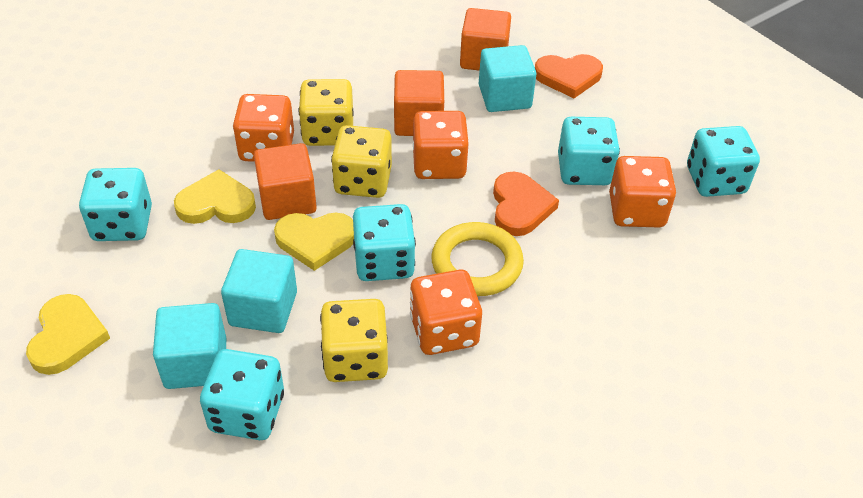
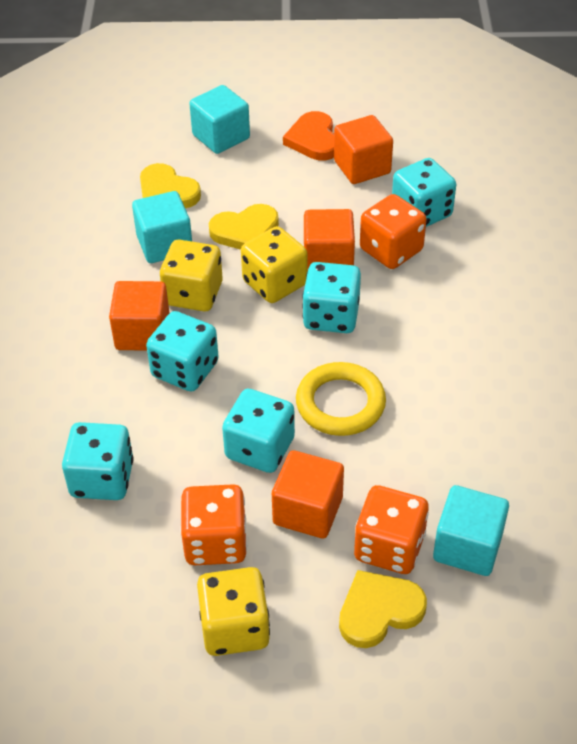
orange cube: [254,143,317,220] [394,70,444,136] [460,8,511,71] = 3 -> [109,281,169,351] [272,450,344,538] [304,209,355,268] [334,115,393,184] = 4
orange dice: [233,94,294,162] [410,270,482,355] [413,111,469,179] [609,156,676,227] = 4 -> [180,484,247,565] [354,485,429,574] [360,194,426,269] = 3
orange heart: [493,172,559,236] [535,54,603,98] = 2 -> [283,111,334,161] = 1

